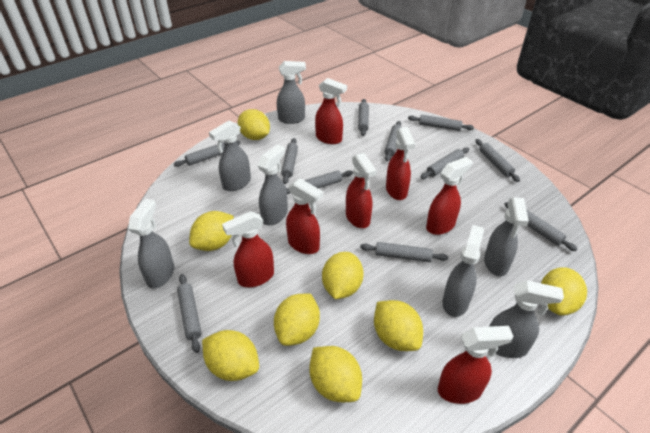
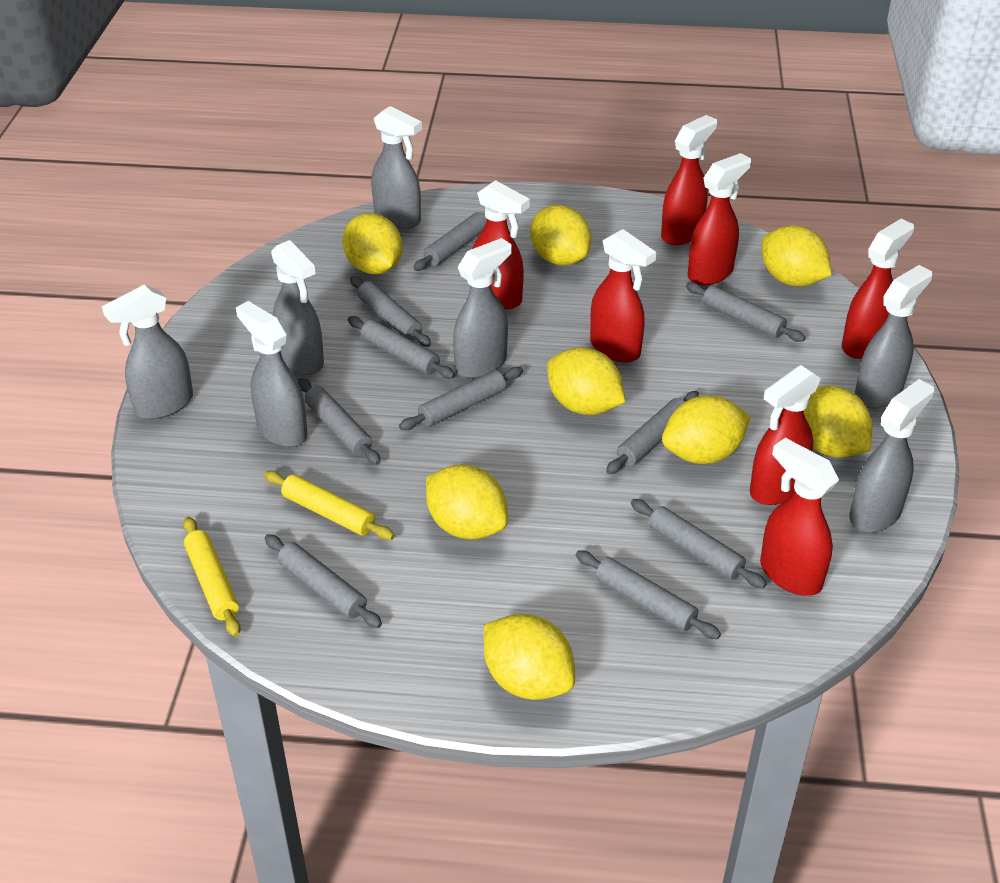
grey rolling pin: [174,141,240,167] [177,274,202,353] [281,138,298,184] [286,170,353,194] [358,99,369,136] [360,242,448,262] [384,121,402,161] [408,115,474,131] [421,147,469,179] [475,139,520,182] [504,202,577,251] = 11 -> [265,534,382,628] [298,378,381,465] [348,316,455,379] [350,276,431,347] [399,367,523,430] [413,212,487,271] [576,550,721,639] [606,391,699,474] [631,499,767,588] [686,282,805,342] = 10
yellow rolling pin: none = 0 -> [183,517,241,637] [264,471,394,540] = 2

